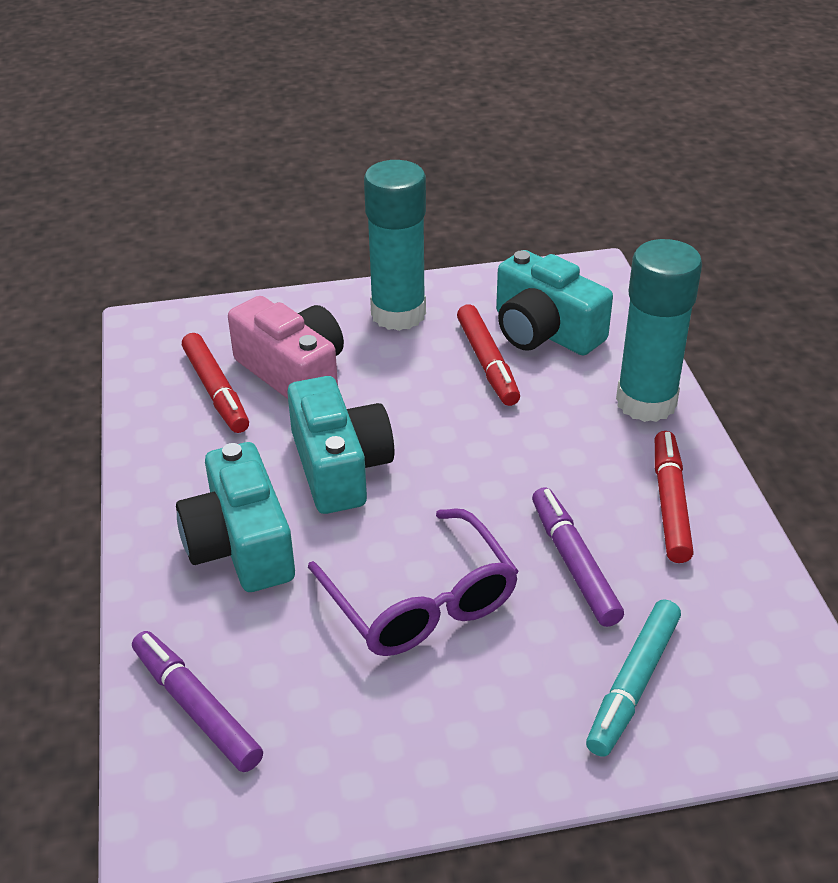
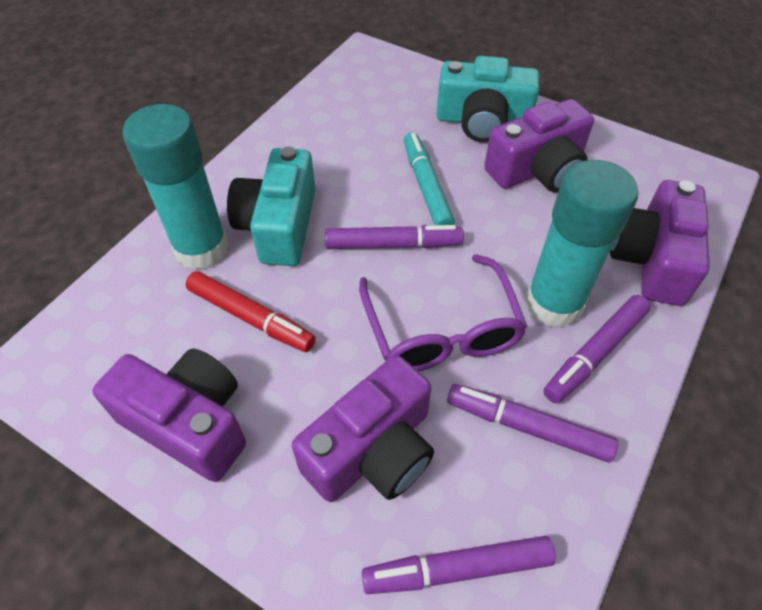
pink camera: [228,296,344,399] = 1 -> none = 0
purple camera: none = 0 -> [92,348,246,482] [292,355,434,502] [484,99,594,192] [610,180,710,306] = 4
purple marker: [132,631,263,772] [532,487,624,627] = 2 -> [325,225,464,249] [362,536,556,594] [447,384,618,463] [543,295,651,403] = 4
red marker: [182,333,249,433] [457,304,520,406] [655,431,694,563] = 3 -> [186,271,316,352] = 1
turquoise camera: [176,442,295,592] [287,376,394,514] [496,250,613,355] = 3 -> [227,146,316,266] [436,56,539,142] = 2

